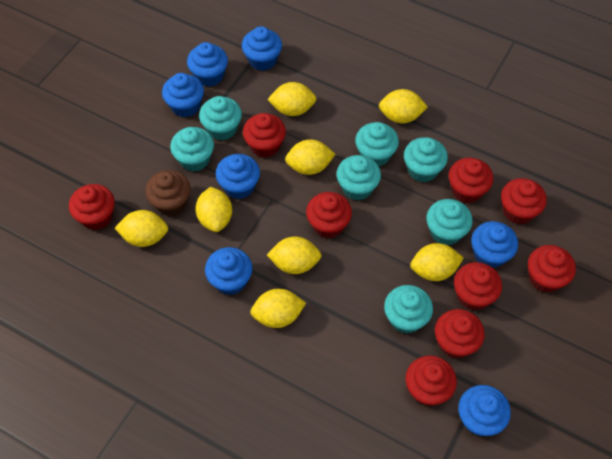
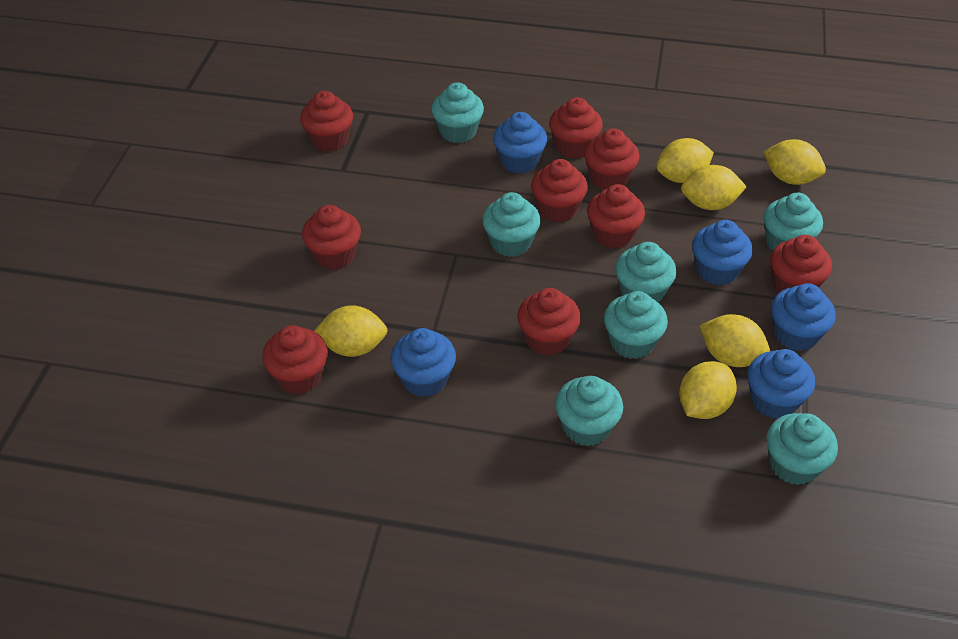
blue cupcake: [162,73,204,117] [187,42,228,87] [205,247,252,295] [216,154,260,199] [242,26,282,71] [458,385,511,436] [471,221,518,268] = 7 -> [391,328,456,397] [493,112,547,174] [692,220,753,285] [747,349,815,419] [771,283,836,351] = 5
brown cupcake: [145,170,190,216] = 1 -> none = 0
yellow lemon: [115,210,168,247] [195,187,232,232] [250,289,306,328] [267,82,316,116] [267,236,322,274] [285,139,335,175] [379,89,428,123] [410,243,464,281] = 8 -> [314,305,388,357] [656,138,714,183] [679,361,737,419] [681,165,747,210] [699,314,770,367] [763,139,826,185] = 6

